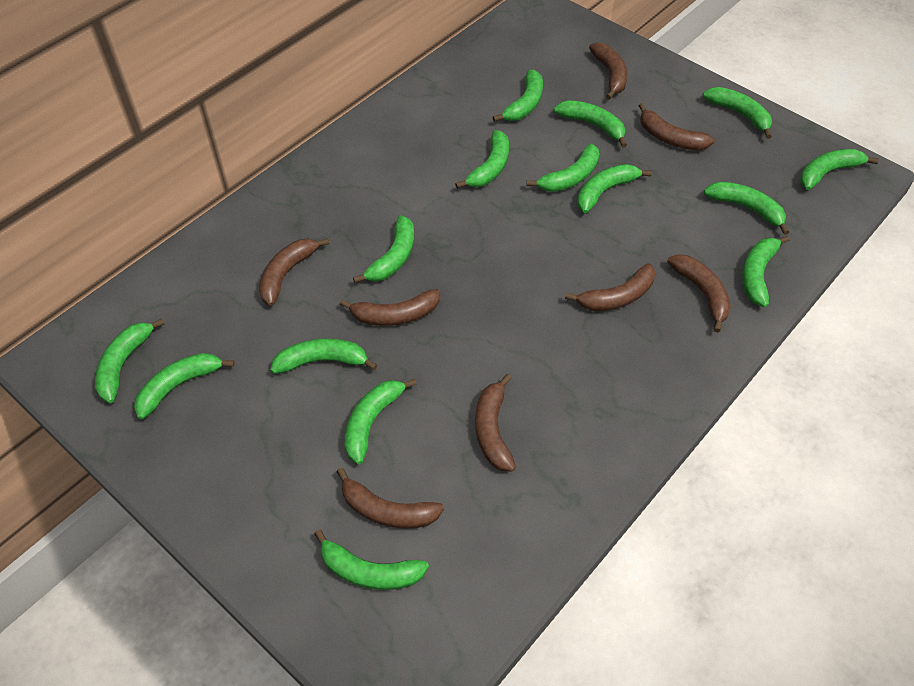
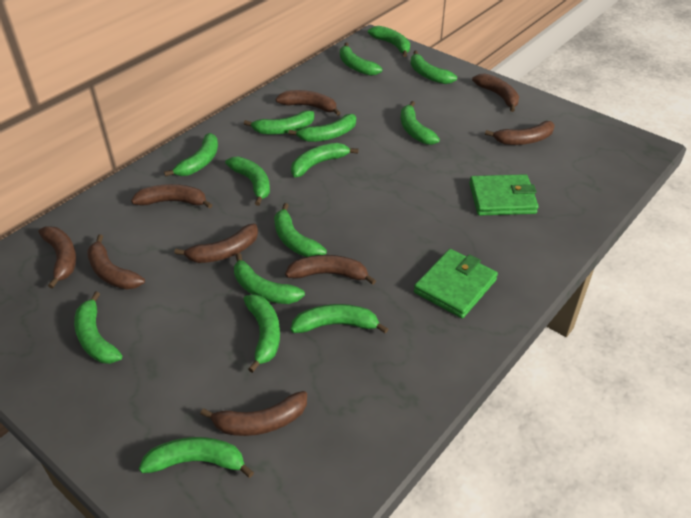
brown banana: [259,238,329,306] [337,468,444,529] [340,289,440,326] [475,374,516,472] [565,263,655,311] [589,42,627,100] [638,103,715,150] [667,254,731,332] = 8 -> [39,226,76,289] [87,234,145,289] [131,184,212,209] [175,224,258,263] [200,391,307,436] [276,90,341,116] [285,255,376,285] [472,73,519,112] [485,121,555,145] = 9
green wallet: none = 0 -> [414,249,498,318] [469,174,539,215] = 2

